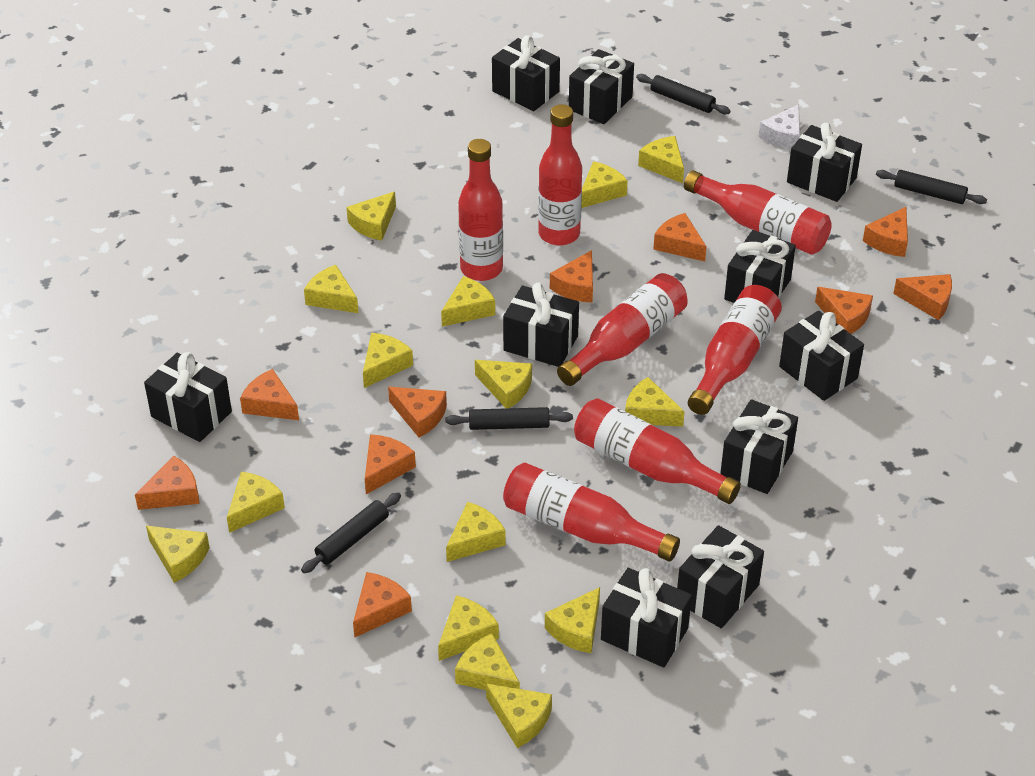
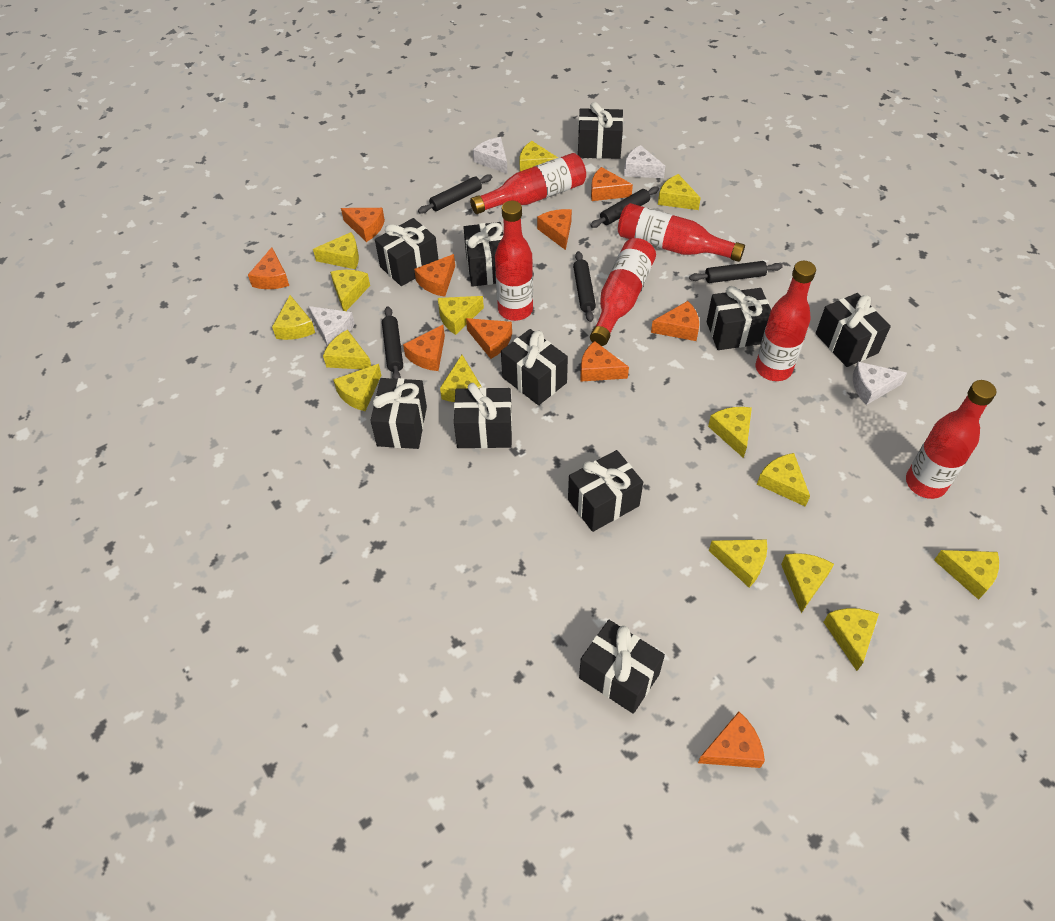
black rolling pin: [301,492,401,573] [445,407,573,430] [636,74,731,115] [876,170,987,204] = 4 -> [382,306,403,379] [418,174,492,214] [573,251,596,322] [590,186,659,228] [689,261,783,283] = 5
red bottle: [458,139,503,281] [503,463,680,561] [538,104,582,246] [557,273,688,386] [574,398,741,504] [684,170,832,255] [688,285,782,415] = 7 -> [470,153,586,214] [495,201,533,321] [590,238,656,346] [618,203,745,262] [756,261,816,381] [906,380,997,499] = 6
white cheese: [759,104,800,150] = 1 -> [308,306,355,346] [473,137,508,174] [624,145,665,178] [853,362,907,405] = 4

